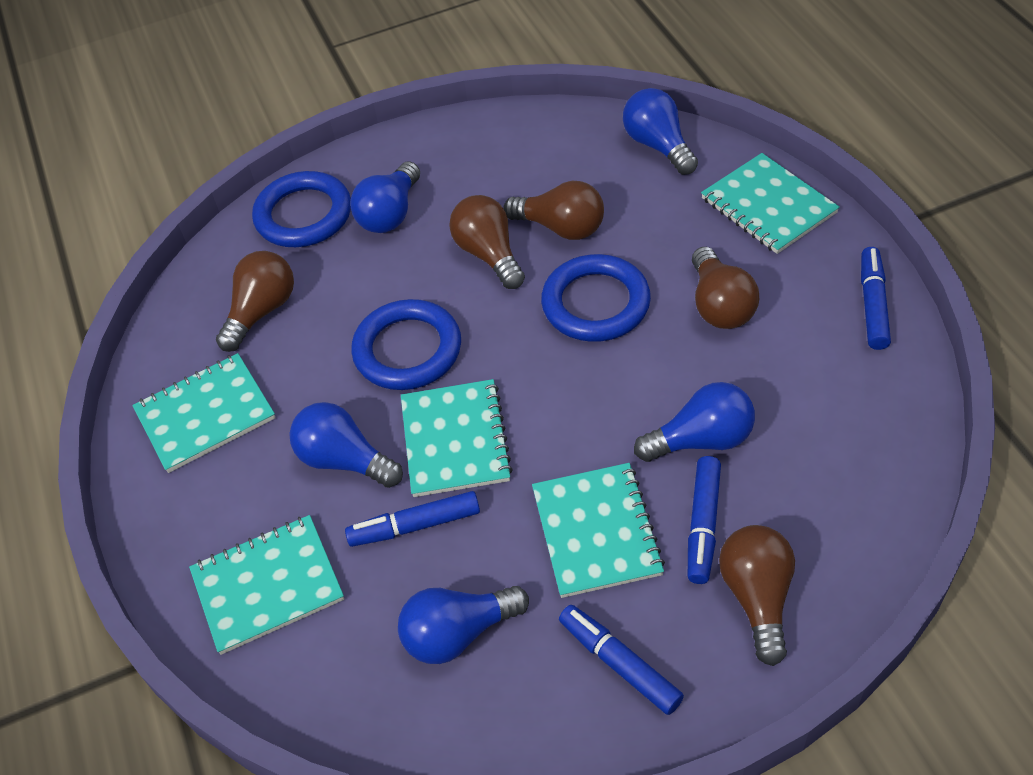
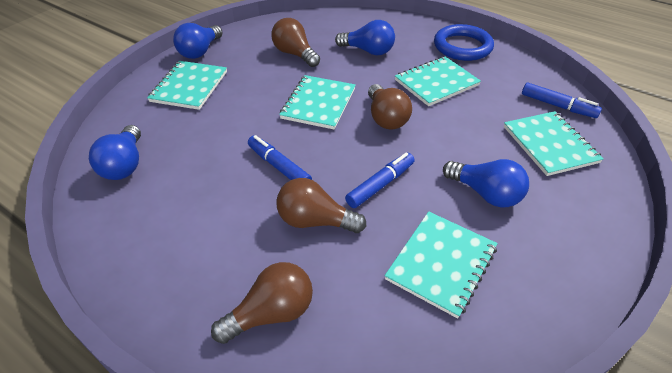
blue light bulb: [289,402,403,488] [350,162,420,233] [398,586,529,664] [623,88,698,175] [634,382,755,462] = 5 -> [89,125,141,180] [173,23,223,59] [335,20,395,55] [443,159,529,208] = 4
blue marker: [345,491,480,547] [559,605,684,715] [688,456,721,584] [861,247,891,350] = 4 -> [248,135,312,180] [345,153,415,208] [522,82,602,118] = 3
blue ring: [252,171,351,247] [351,299,461,390] [541,254,651,342] = 3 -> [434,24,494,61] = 1
brown light bulb: [216,251,294,352] [449,195,525,289] [503,181,604,240] [692,247,759,329] [719,525,795,666] = 5 -> [211,262,313,344] [271,18,320,67] [276,178,366,233] [368,84,412,130] = 4

